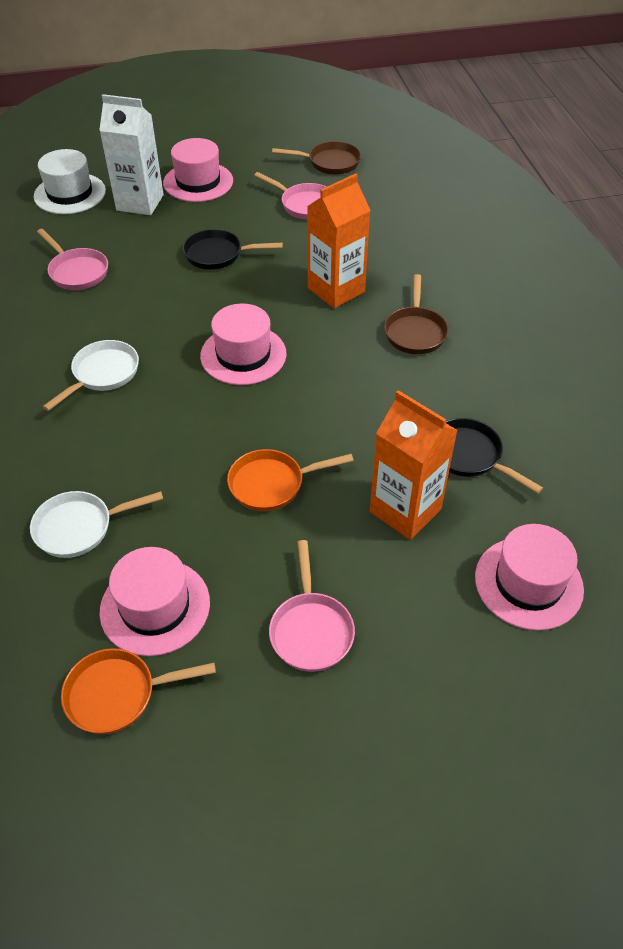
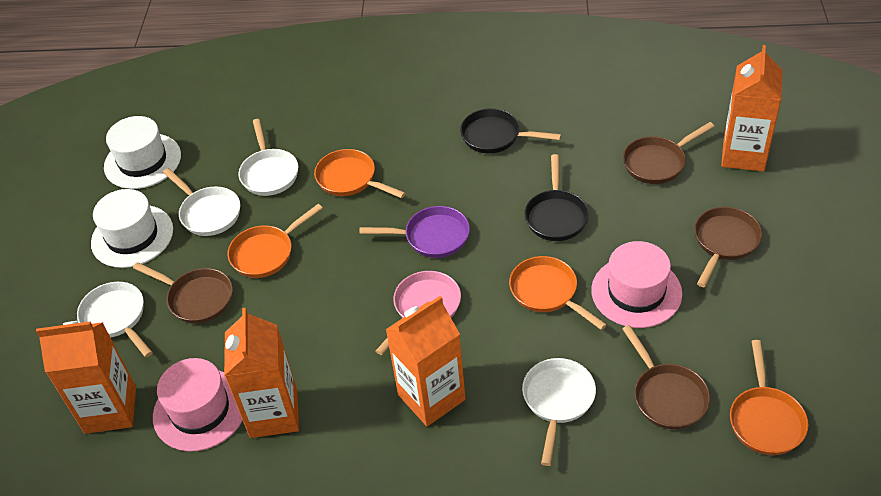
brown pan: [272,141,361,175] [384,274,449,354] = 2 -> [133,262,233,324] [622,325,710,430] [623,122,715,184] [694,207,762,287] = 4
orange carton: [307,174,371,308] [370,390,458,540] = 2 -> [36,321,136,434] [224,307,299,438] [385,296,466,426] [721,45,783,172] = 4
orange pan: [61,648,216,734] [227,449,354,511] = 2 -> [227,204,323,278] [314,149,406,198] [509,256,607,330] [730,340,808,455] = 4
pink hat: [99,547,210,656] [163,138,233,202] [200,303,286,385] [475,524,584,631] = 4 -> [153,358,243,451] [591,241,682,328] = 2
pink pan: [37,229,108,290] [254,172,326,219] [269,540,355,672] = 3 -> [376,271,461,355] = 1
purple pan: none = 0 -> [359,206,470,258] = 1
white carton: [99,94,164,215] = 1 -> none = 0
white hat: [34,149,106,214] = 1 -> [91,189,173,268] [104,116,181,189] = 2
white pan: [30,491,163,558] [43,340,139,411] = 2 -> [77,282,153,357] [163,168,240,236] [238,119,298,196] [522,358,596,466] = 4

